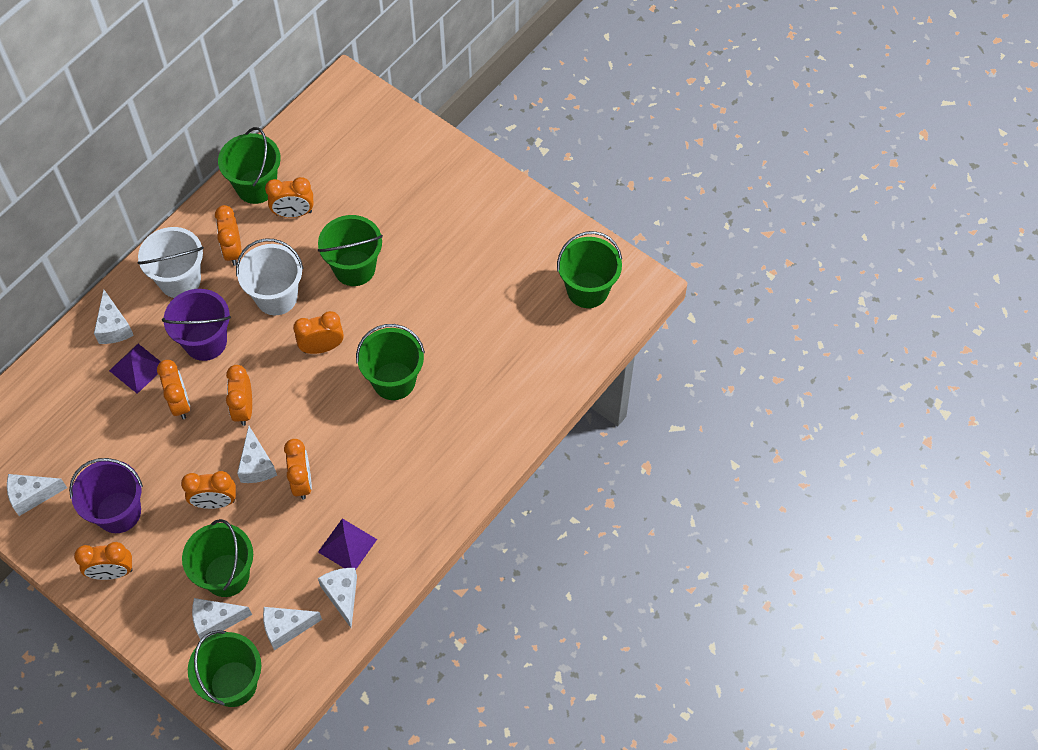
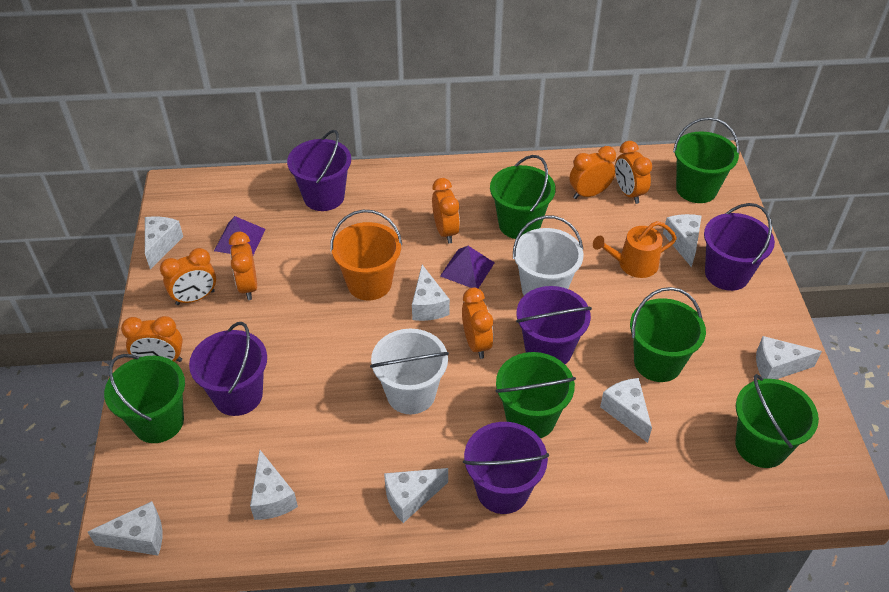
orange bucket: none = 0 -> [330,210,402,300] = 1
orange clock: [74,542,133,580] [157,360,190,419] [181,471,236,509] [215,205,242,266] [226,365,252,426] [265,177,313,218] [284,439,312,500] [293,311,344,354] = 8 -> [121,316,183,362] [160,248,216,305] [229,232,257,300] [432,178,460,244] [462,288,493,359] [570,146,616,199] [615,141,652,204] = 7
orange watering can: none = 0 -> [593,221,677,278] = 1
purple bucket: [69,458,143,533] [162,289,231,361] = 2 -> [189,322,267,416] [287,130,351,211] [463,422,549,514] [516,286,592,364] [704,203,775,291] = 5
white cheese: [7,474,67,516] [94,289,134,344] [192,598,252,640] [237,426,277,483] [263,607,322,650] [318,568,357,628] = 6 -> [88,501,162,556] [145,216,183,269] [250,450,298,520] [384,468,448,523] [412,265,450,321] [600,378,652,443] [663,214,702,267] [756,336,822,379] = 8

